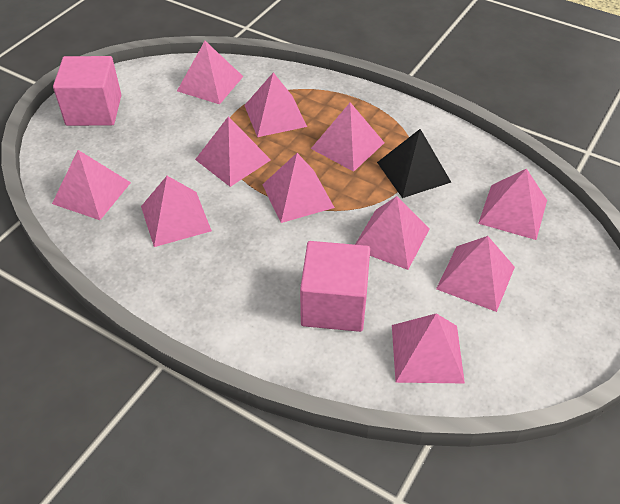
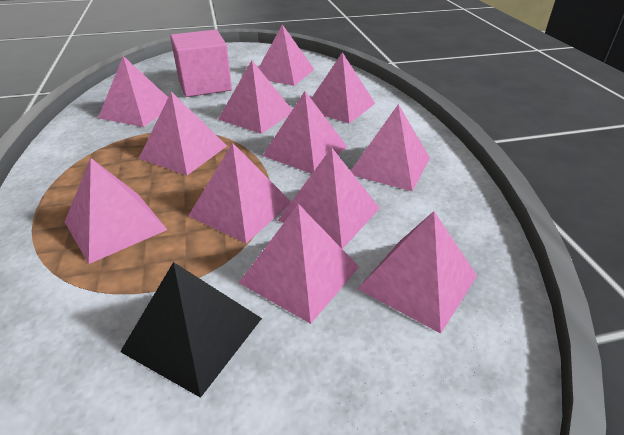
pink cube: [53,56,121,126] [300,241,370,332] = 2 -> [170,30,232,97] = 1
pink pyramid: [52,150,131,220] [141,176,212,247] [177,41,243,104] [195,116,271,187] [244,72,307,137] [262,153,335,223] [311,102,385,172] [355,196,429,270] [392,313,465,383] [436,236,515,312] [478,169,547,240] = 11 -> [65,158,168,264] [98,56,168,127] [139,92,227,175] [189,143,291,243] [218,60,292,134] [239,204,359,324] [259,24,315,86] [263,91,347,174] [278,147,380,249] [311,52,376,123] [351,104,430,191] [358,211,477,334] = 12

